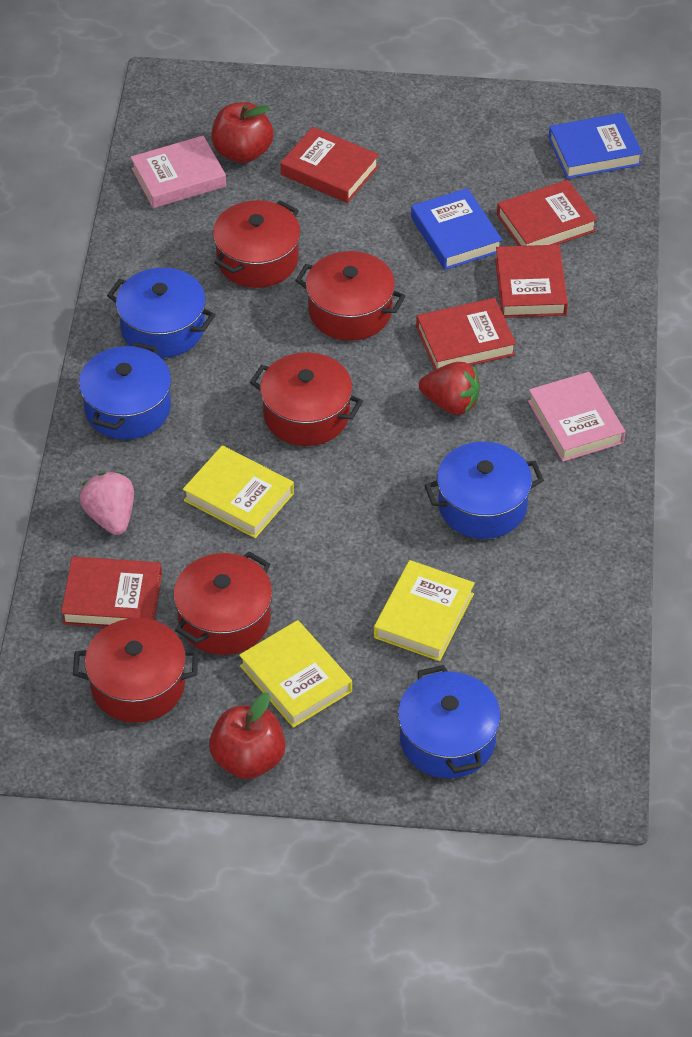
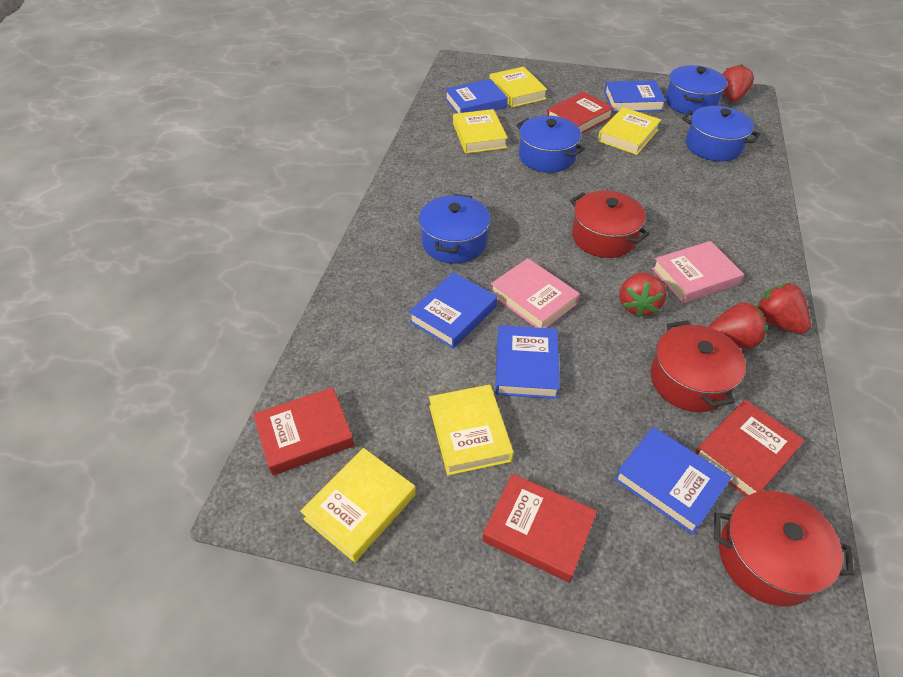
blue book: [411,188,502,270] [549,113,643,179] = 2 -> [409,272,497,349] [445,79,508,113] [495,325,560,399] [604,80,666,112] [614,427,732,535] = 5
pink strawberry: [79,472,134,535] = 1 -> none = 0
red apple: [209,693,286,779] [211,102,274,163] = 2 -> none = 0
red book: [61,557,162,627] [281,127,379,203] [416,298,516,370] [495,245,568,318] [497,180,597,246] = 5 -> [253,387,354,476] [482,474,597,583] [547,92,614,134] [695,400,805,496] = 4
red pot: [73,618,198,723] [173,551,272,655] [213,200,301,288] [250,352,363,446] [295,251,406,341] = 5 -> [570,190,650,258] [651,320,746,412] [714,491,854,606] = 3
red strawberry: [419,362,480,415] = 1 -> [620,272,667,317] [709,302,767,349] [722,64,754,101] [756,283,811,334] = 4
yellow book: [183,445,294,538] [239,620,352,728] [374,560,475,661] = 3 -> [300,448,416,562] [429,385,514,475] [453,109,508,154] [489,67,547,108] [598,107,661,155] = 5

